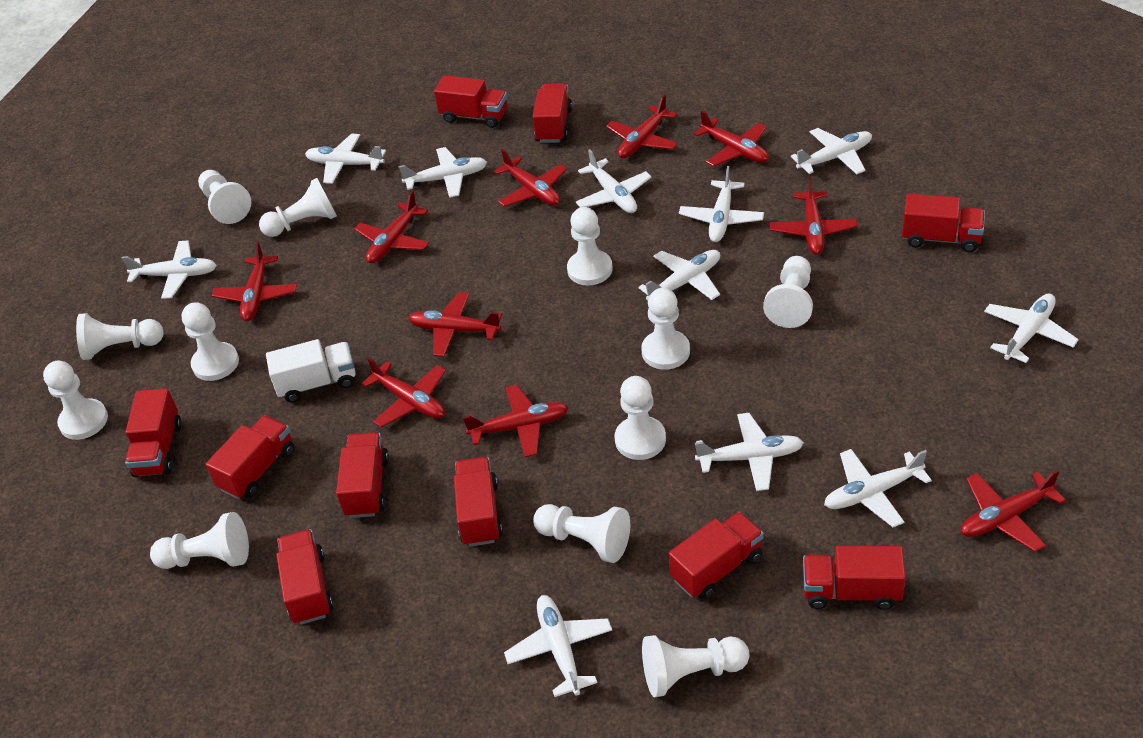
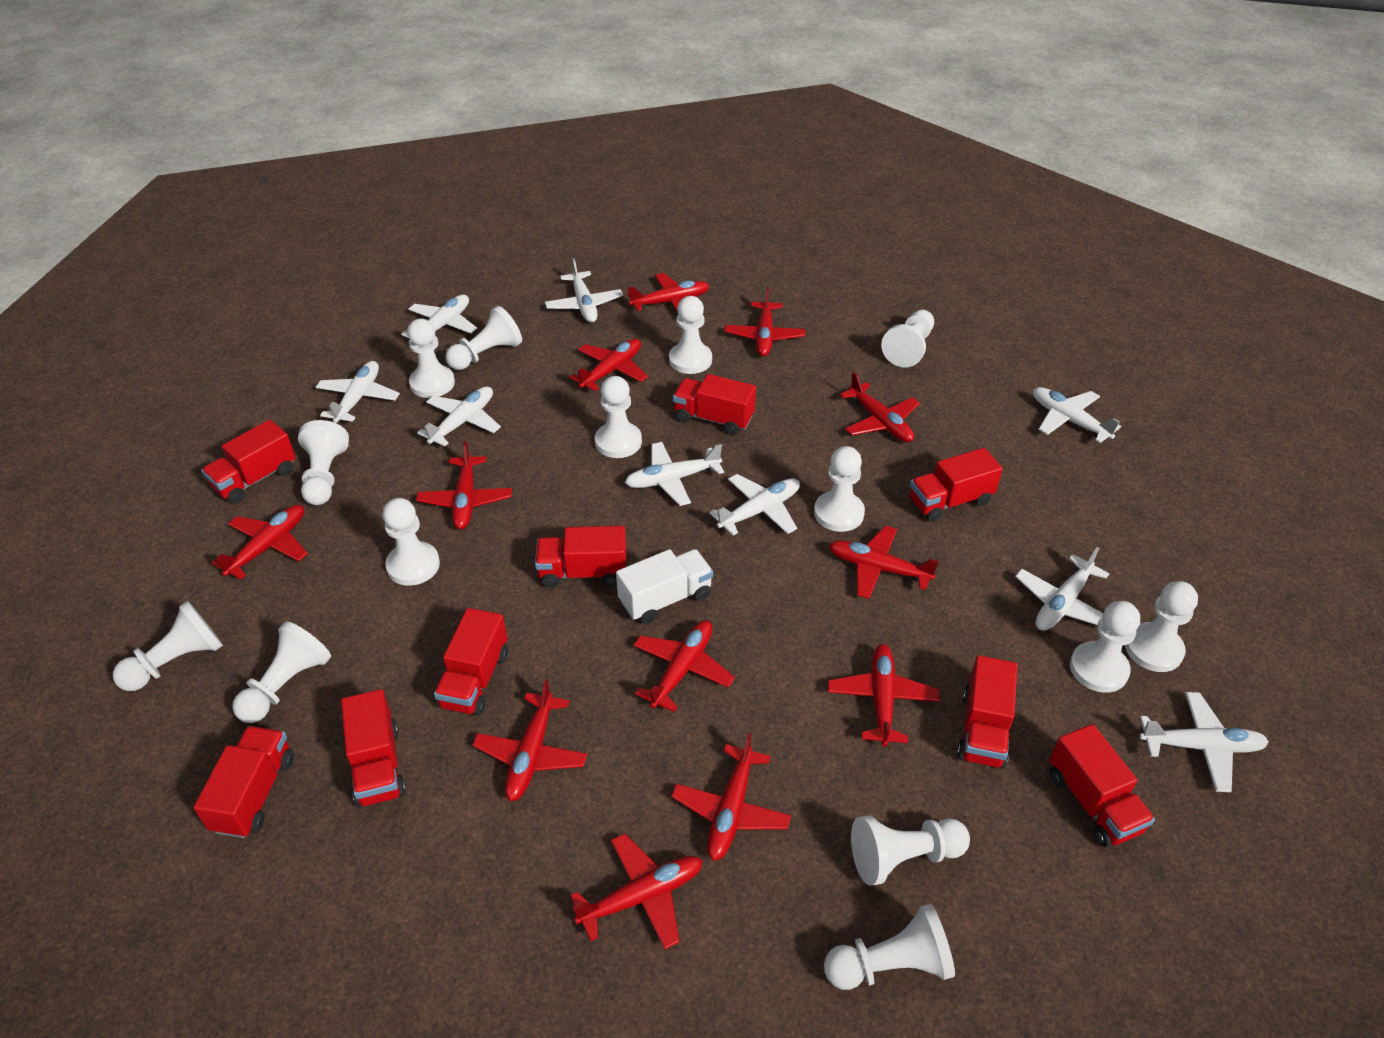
red plane: [212,242,297,321] [354,191,429,263] [361,357,446,428] [408,292,502,357] [463,385,569,457] [494,149,567,207] [606,94,678,158] [693,111,769,167] [770,176,857,255] [961,469,1066,552] = 10 -> [212,505,308,579] [416,441,512,530] [472,679,587,801] [570,339,648,391] [570,834,703,949] [627,273,710,313] [633,620,735,712] [671,733,791,861] [724,287,806,357] [828,644,940,747] [829,526,939,599] [840,372,920,442] = 12
red truck: [125,388,182,477] [205,415,294,499] [276,529,333,625] [336,432,389,518] [434,75,507,128] [454,457,503,547] [532,83,572,143] [668,512,764,600] [803,545,906,610] [902,194,985,252] = 10 -> [193,726,294,838] [202,420,296,504] [341,689,406,808] [434,608,508,716] [535,526,627,588] [673,374,756,435] [909,448,1003,522] [957,655,1018,769] [1049,724,1155,847] = 9
white pawn: [43,361,108,440] [76,313,164,360] [150,512,249,569] [182,302,239,381] [198,170,251,224] [259,178,337,237] [533,504,630,563] [567,207,613,286] [614,376,666,460] [641,288,690,370] [642,635,749,697] [763,256,813,328] = 12 -> [113,601,223,691] [232,621,331,723] [298,420,349,505] [383,498,440,586] [407,319,455,398] [445,306,522,370] [595,376,642,458] [669,296,712,374] [814,446,865,532] [824,904,955,990] [851,815,970,886] [881,310,934,368] [1070,601,1140,693] [1125,581,1198,672] = 14
white plane: [122,241,217,299] [305,133,386,184] [399,147,487,198] [504,595,612,697] [576,149,652,213] [638,250,720,301] [679,166,764,242] [695,413,804,491] [791,128,872,174] [824,449,932,527] [984,294,1079,363] = 11 -> [316,361,400,423] [401,294,477,338] [417,386,501,446] [545,258,623,323] [625,442,724,506] [709,474,800,536] [1015,547,1109,631] [1033,387,1121,443] [1139,692,1269,792] = 9

